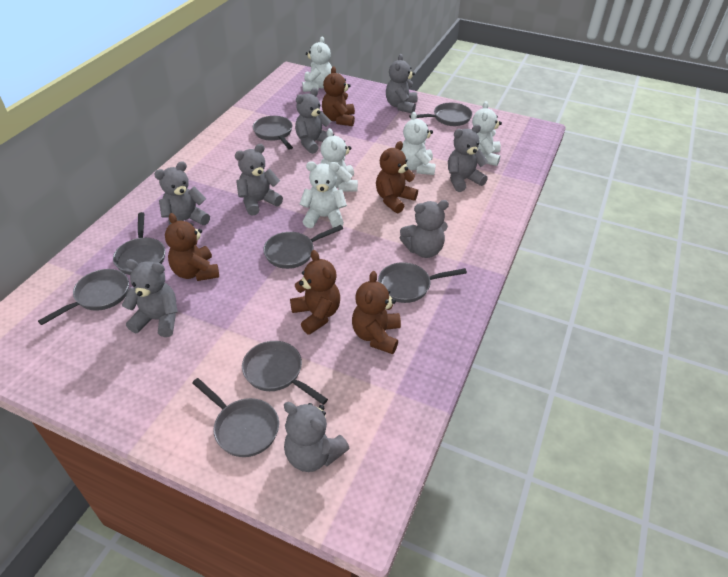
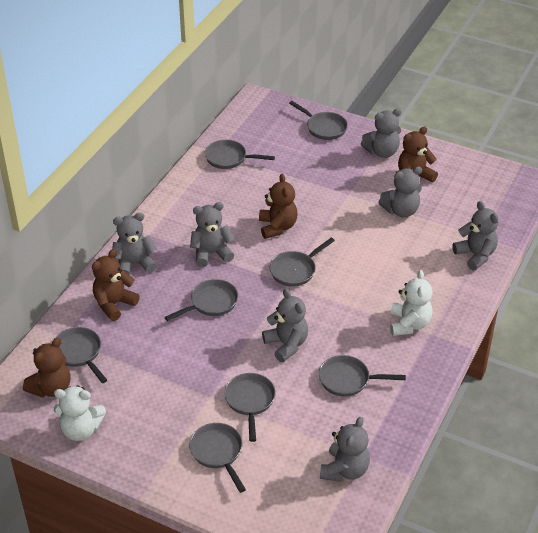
brown teddy bear: [165,213,219,281] [290,250,340,335] [322,66,355,126] [352,271,401,354] [376,141,418,213] = 5 -> [23,338,71,398] [92,249,140,321] [259,174,297,239] [398,127,438,185] = 4
grey teddy bear: [122,259,178,337] [154,161,210,225] [235,144,283,216] [284,402,350,472] [295,88,334,154] [386,54,417,113] [400,200,449,258] [448,124,488,192] = 8 -> [112,212,157,275] [190,202,235,267] [262,289,308,362] [320,417,370,482] [361,108,401,158] [379,167,422,218] [452,201,498,270] = 7
white teddy bear: [300,161,347,228] [302,36,332,92] [320,128,358,192] [401,112,436,175] [472,101,502,166] = 5 -> [54,386,106,441] [390,270,433,336] = 2

